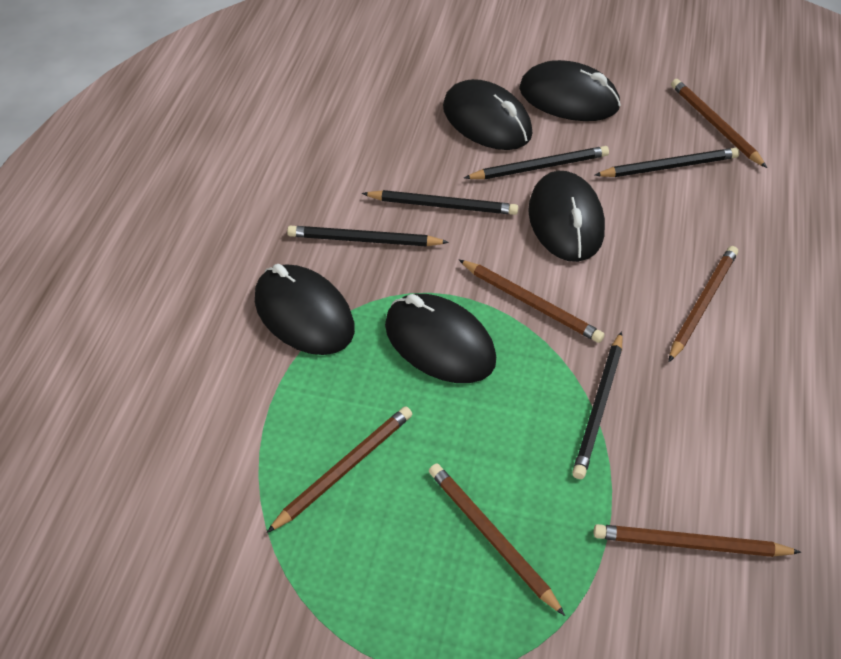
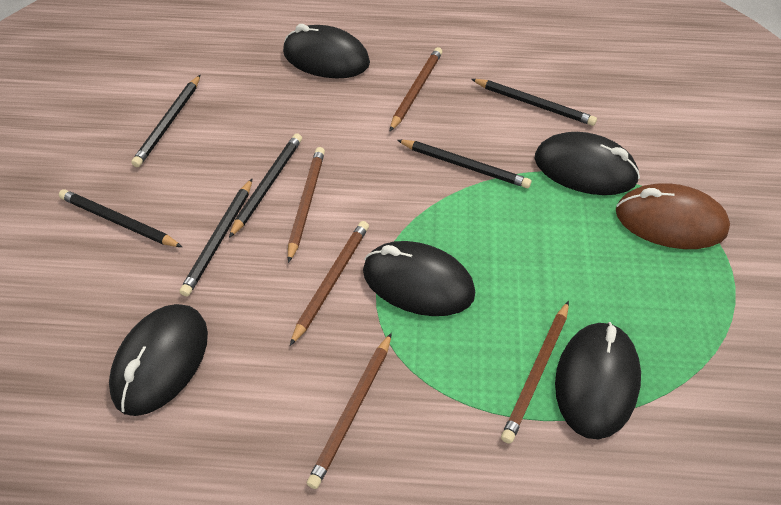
black pencil: [287,226,449,247] [362,190,518,215] [464,146,609,179] [572,331,622,479] [595,148,739,177] = 5 -> [59,189,182,247] [131,75,200,167] [180,178,253,297] [229,133,302,238] [397,140,531,188] [471,79,597,126] = 6
brown mouse: none = 0 -> [616,183,730,249] = 1
brown pencil: [267,406,412,533] [429,464,565,616] [459,260,604,343] [594,524,801,557] [669,246,738,362] [671,79,767,168] = 6 -> [288,147,325,263] [290,221,369,346] [307,333,392,489] [390,47,442,131] [501,301,569,444] = 5

